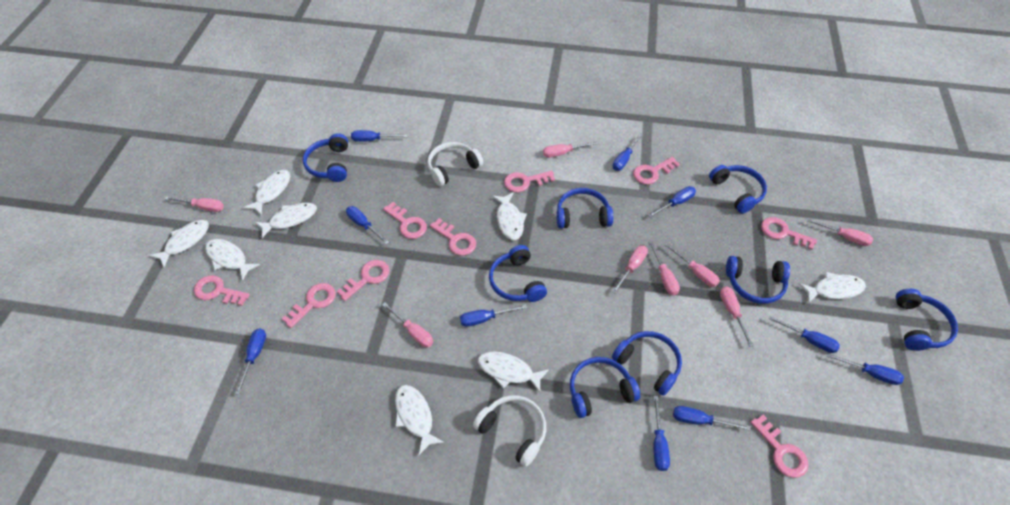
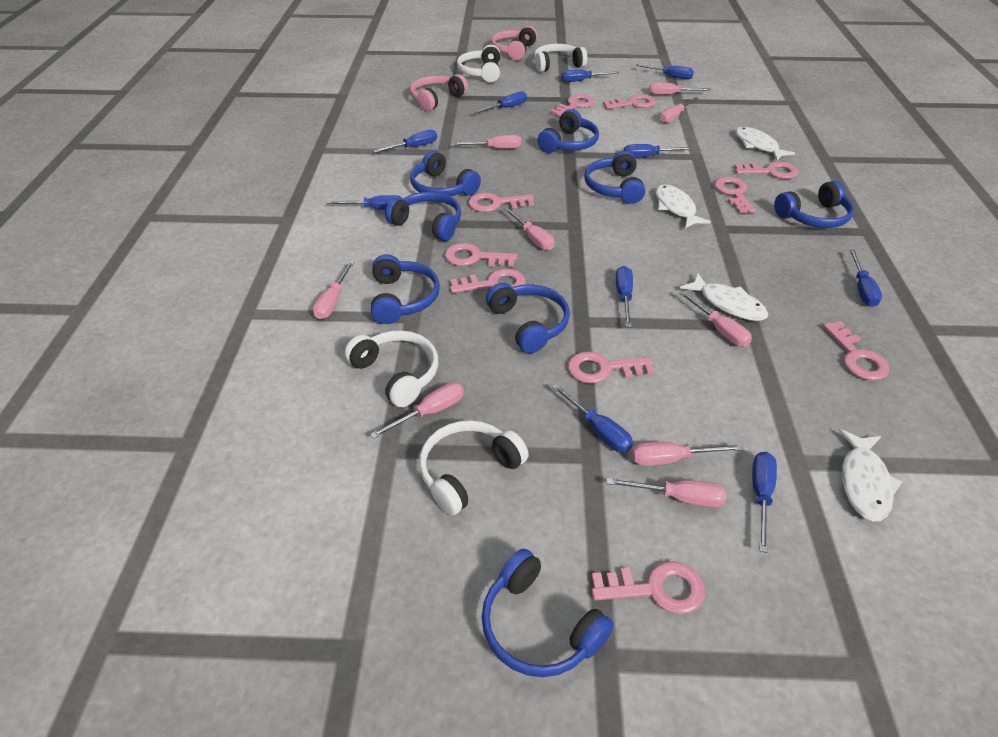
pink headphones: none = 0 -> [410,74,468,111] [491,26,538,60] = 2
pink key: [194,275,250,306] [282,283,336,328] [337,260,390,301] [383,202,427,239] [430,218,476,256] [504,171,555,192] [633,157,680,184] [750,415,808,478] [761,217,817,250] = 9 -> [445,243,517,267] [450,269,525,293] [468,192,534,212] [550,94,595,117] [568,351,655,384] [592,561,705,614] [603,94,656,109] [714,177,756,213] [734,161,799,179] [823,321,889,381] = 10
pink screwdriver: [165,196,224,212] [382,303,433,347] [543,141,599,157] [612,245,648,294] [648,241,680,295] [665,243,720,287] [720,286,754,347] [807,219,873,246] = 8 -> [313,261,354,319] [370,383,464,439] [453,135,521,149] [504,207,554,250] [606,478,726,507] [632,442,743,466] [649,82,711,95] [660,97,699,123] [679,291,752,347] = 9
white fish: [149,220,209,267] [205,239,260,281] [243,170,290,216] [255,203,317,238] [395,385,445,455] [478,352,549,392] [492,192,527,240] [798,272,866,304] = 8 -> [656,184,711,228] [680,273,768,321] [735,127,795,161] [839,429,902,521] = 4
white headphones: [427,142,483,186] [473,395,546,467] = 2 -> [345,330,438,407] [419,420,529,516] [457,45,500,82] [534,44,587,72] = 4

